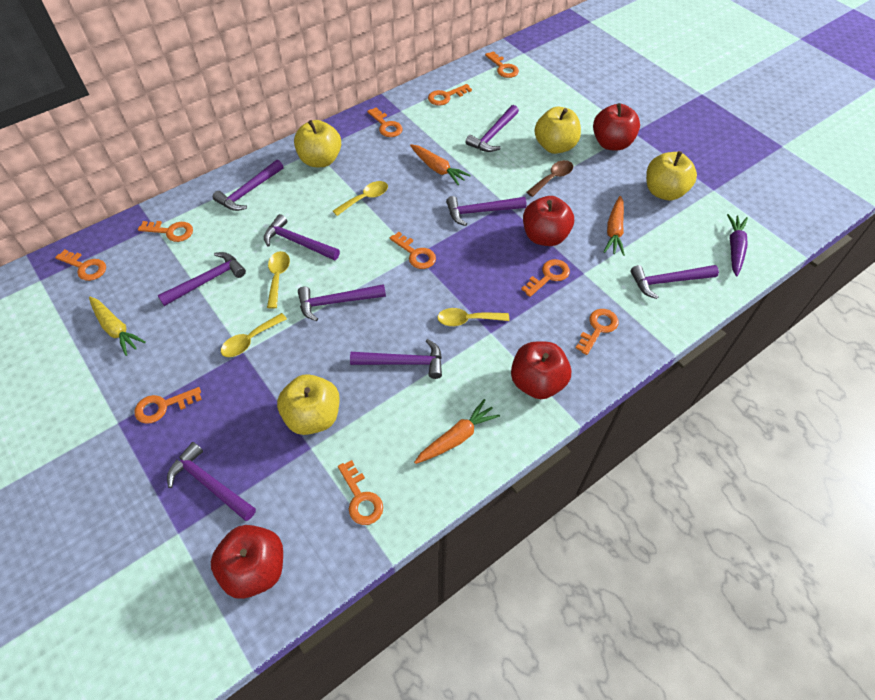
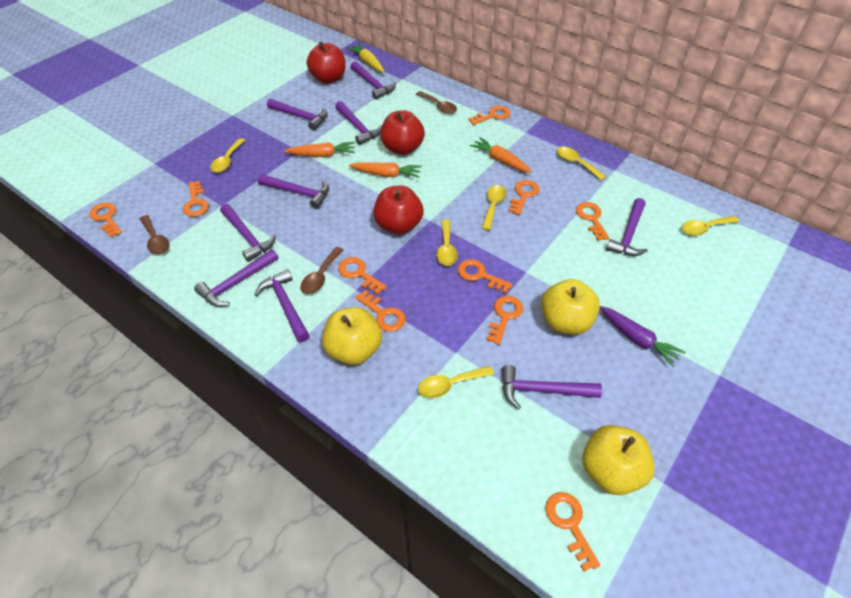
brown spoon: [527,160,573,197] = 1 -> [140,215,170,254] [300,247,343,294] [416,91,457,114] = 3
red apple: [211,525,283,599] [511,342,571,399] [523,196,574,246] [593,103,640,151] = 4 -> [307,41,346,84] [374,185,424,234] [381,110,425,155] = 3
yellow apple: [277,374,340,435] [294,120,341,167] [534,107,581,154] [646,151,697,200] = 4 -> [322,307,382,365] [541,279,600,335] [582,425,655,495] = 3
yellow spoon: [221,313,287,357] [267,251,290,309] [333,181,388,216] [437,308,509,326] = 4 -> [210,138,246,173] [418,366,494,398] [436,219,458,266] [481,185,506,231] [557,147,606,180] [682,216,740,236] = 6

